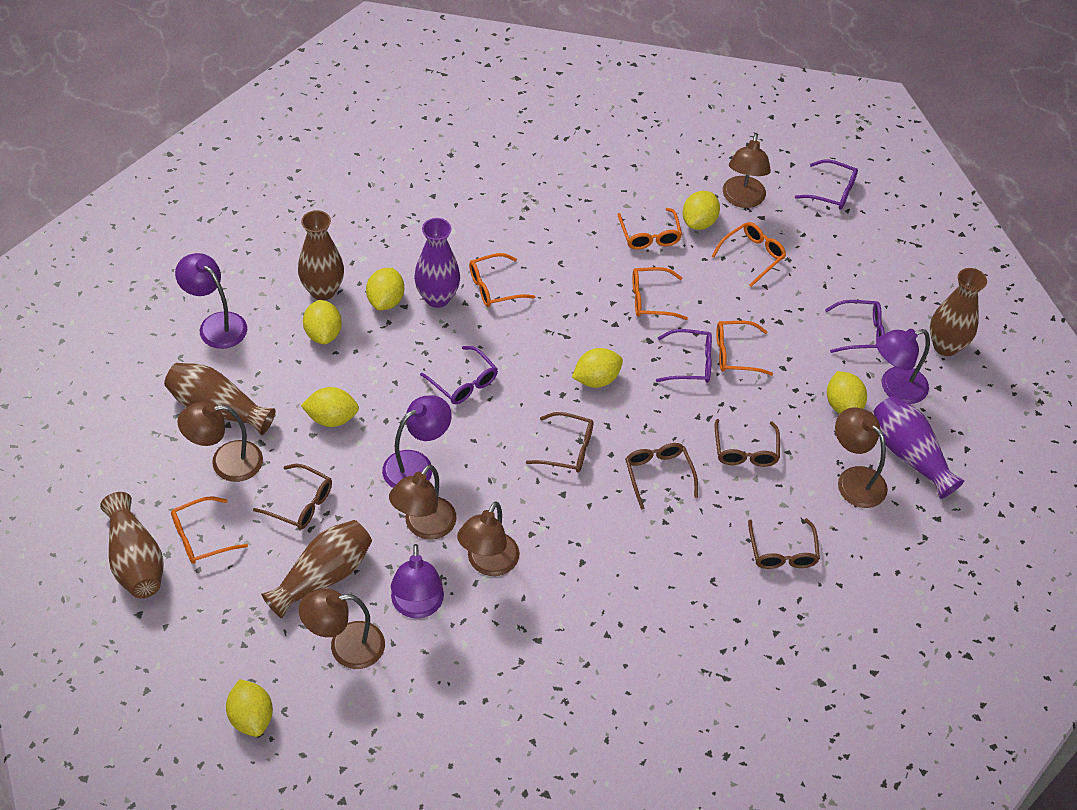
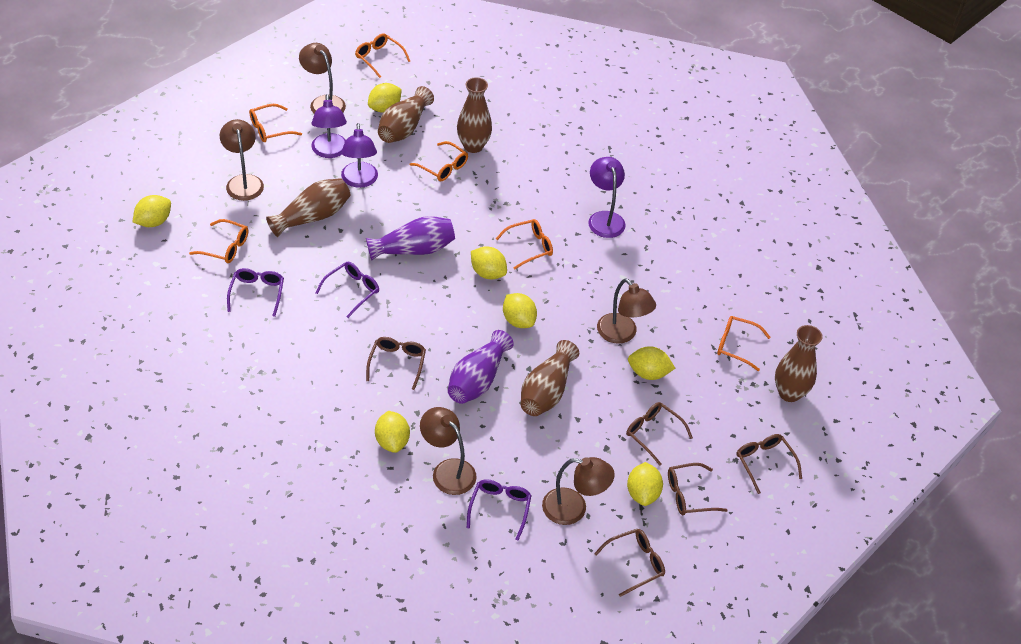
brown lamp: [177,402,263,482] [299,589,385,669] [389,464,457,540] [457,502,519,576] [723,133,771,208] [835,407,888,508] = 6 -> [220,119,264,201] [299,43,346,114] [420,407,477,495] [542,457,615,525] [597,278,656,344] = 5
purple glasses: [420,346,498,404] [656,329,712,383] [795,159,858,210] [825,300,885,353] = 4 -> [227,268,284,317] [316,262,379,318] [467,479,532,540] = 3
purple lamp: [175,253,247,349] [382,395,452,488] [391,544,444,619] [876,329,930,404] = 4 -> [311,94,347,158] [341,123,378,188] [588,157,626,238] = 3

